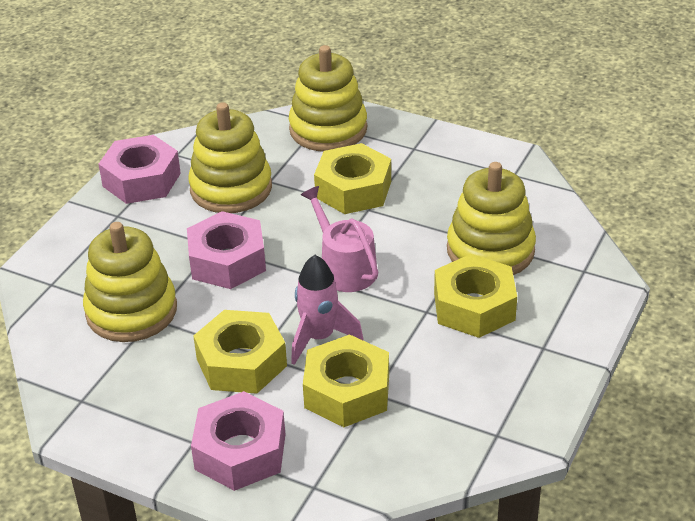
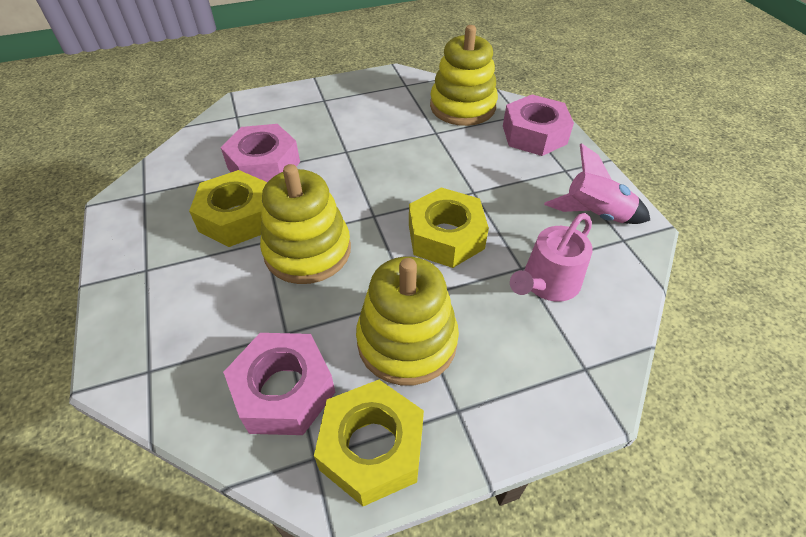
yellow nut: [193,310,287,394] [303,334,389,427] [314,143,391,214] [434,254,517,338] = 4 -> [189,170,267,247] [314,380,424,506] [409,187,489,268] = 3
yellow stacking toy: [83,222,177,342] [188,102,272,213] [289,45,367,152] [447,162,536,275] = 4 -> [260,164,351,284] [356,256,459,385] [430,25,498,126] = 3

